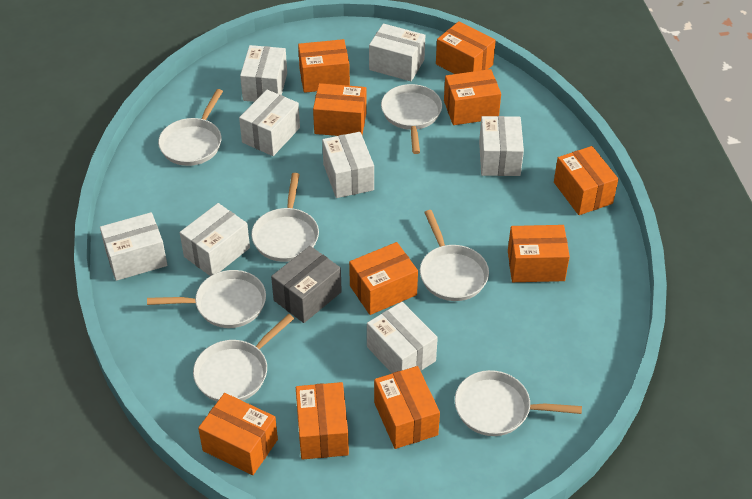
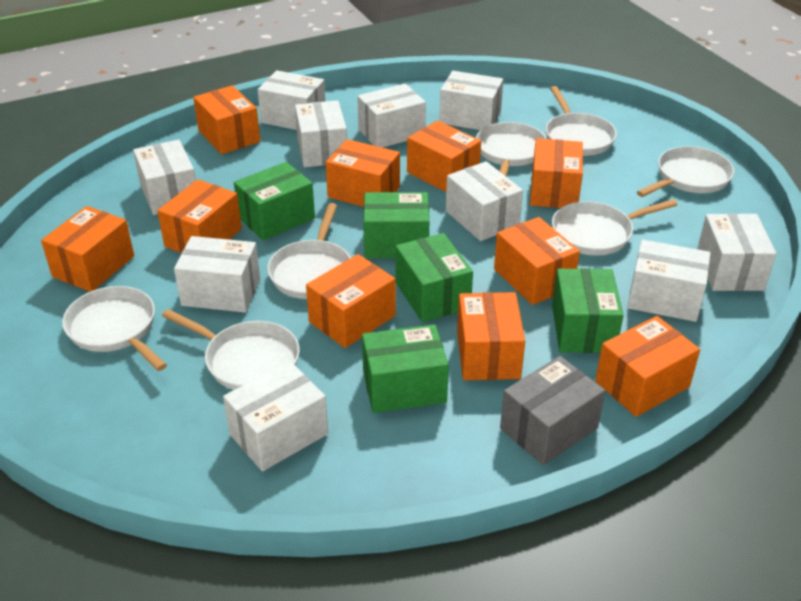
green box: none = 0 -> [234,162,315,240] [362,324,449,413] [363,192,429,258] [395,233,473,322] [552,268,624,353] = 5
white box: [100,212,167,281] [180,203,250,276] [239,90,300,156] [240,45,287,102] [322,132,374,198] [367,302,438,373] [369,24,425,81] [479,116,524,176] = 8 -> [133,140,196,215] [174,236,260,313] [223,361,328,471] [257,70,325,130] [295,100,347,167] [357,83,426,148] [439,71,503,130] [446,161,523,241] [627,240,711,322] [697,213,776,291] = 10

